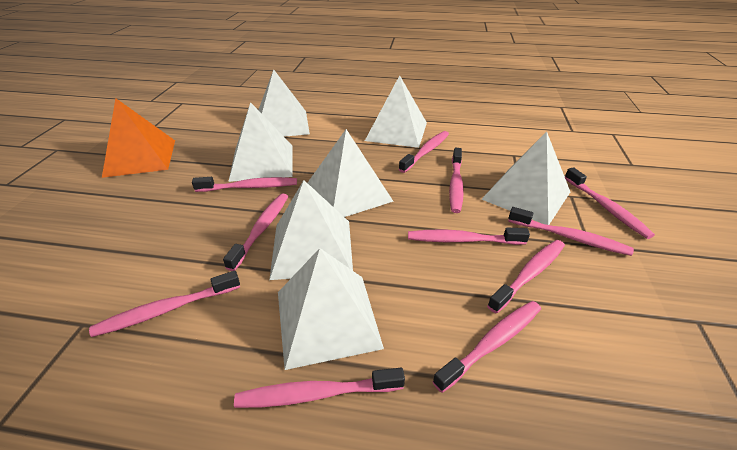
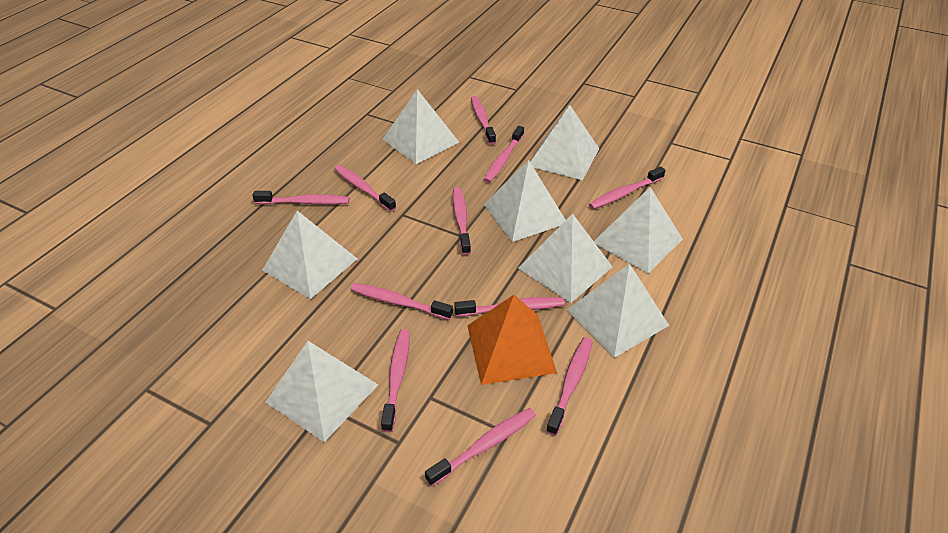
white pyramid: [228,102,293,182] [258,69,310,137] [269,180,353,280] [278,248,384,370] [308,129,394,217] [365,75,427,148] [481,131,570,225] = 7 -> [262,211,357,299] [265,341,378,442] [382,89,459,164] [484,160,566,242] [518,213,613,303] [530,105,599,180] [567,263,669,358] [594,187,683,273] = 8

